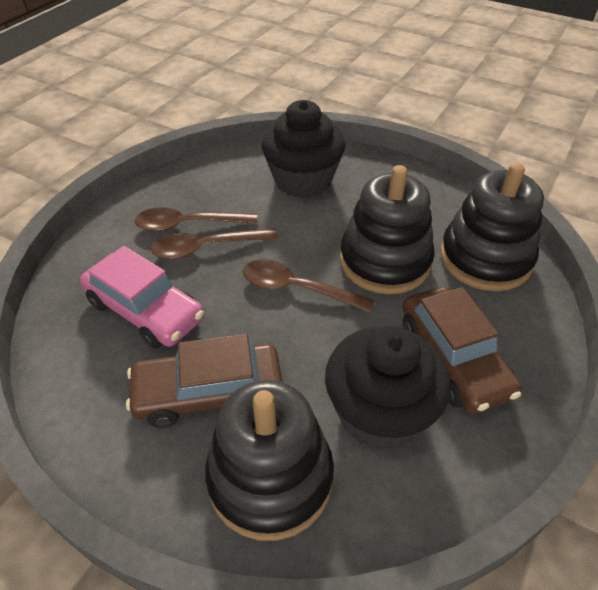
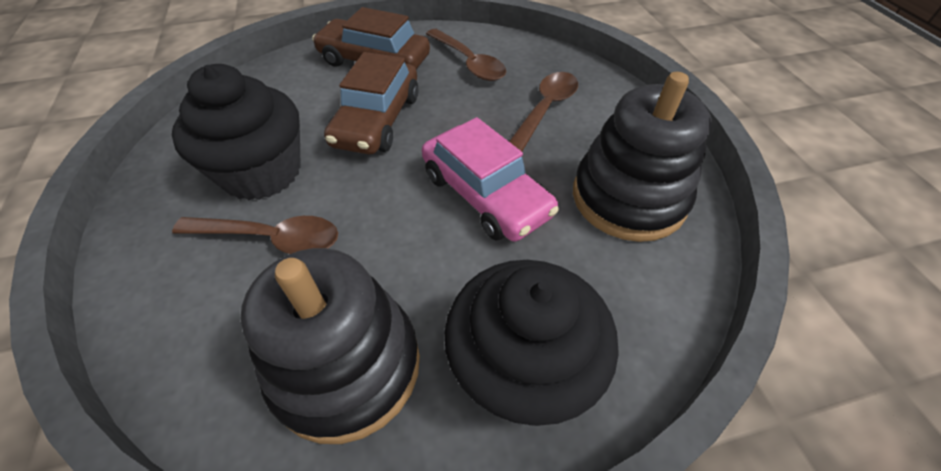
black stacking toy: [205,380,334,541] [340,165,435,294] [440,163,544,291] = 3 -> [241,248,420,444] [573,72,712,242] = 2

